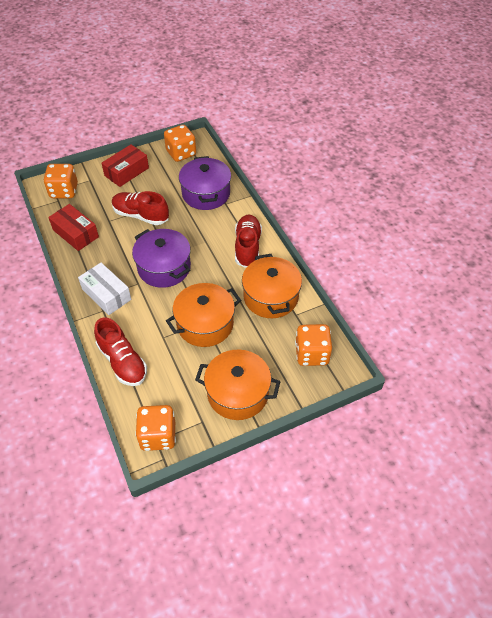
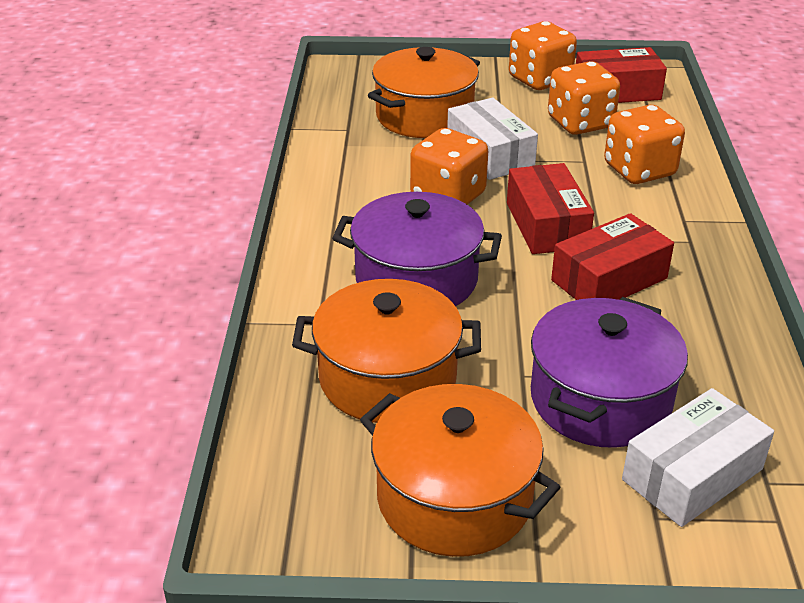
red box: [48,204,99,251] [101,144,149,187] = 2 -> [507,163,594,254] [551,213,674,300] [576,47,667,103] = 3
red shoe: [94,318,147,386] [112,191,169,225] [235,215,262,268] = 3 -> none = 0
white box: [78,263,131,315] = 1 -> [447,98,538,180] [622,388,774,527] = 2

